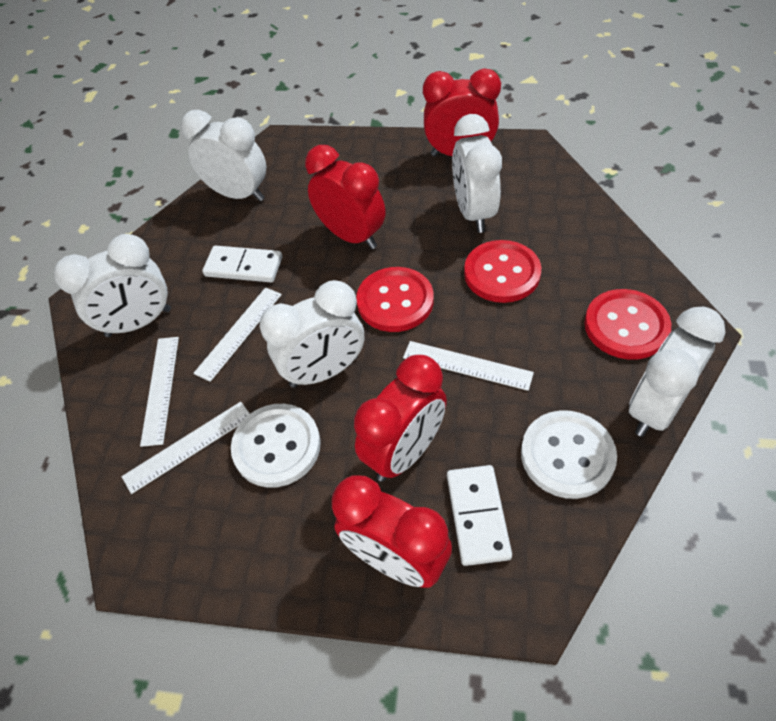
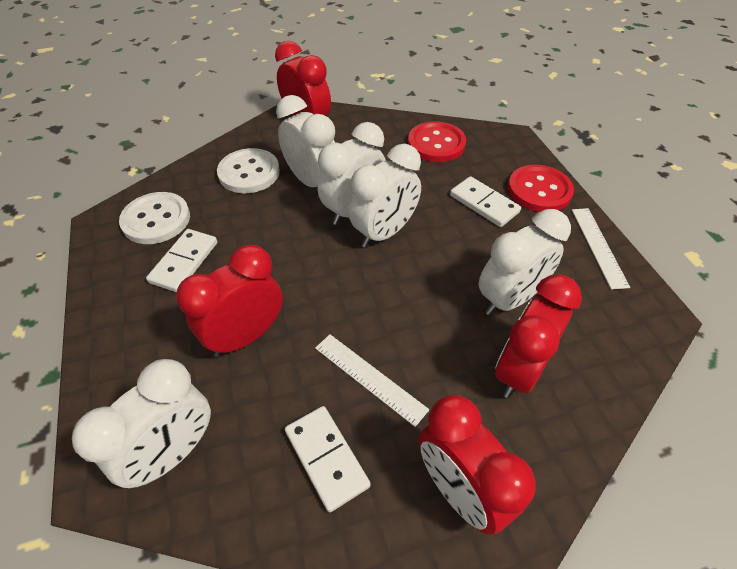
red button: [356,267,434,332] [464,240,541,303] [584,289,671,360] = 3 -> [408,121,466,162] [508,165,574,212] = 2
white domino: [202,245,282,282] [447,465,512,566] = 2 -> [146,229,218,292] [285,406,371,512] [450,176,521,227] = 3
white ruler: [121,402,250,494] [140,337,179,447] [193,287,282,382] [403,341,534,391] = 4 -> [315,334,429,427] [572,208,630,290] = 2

